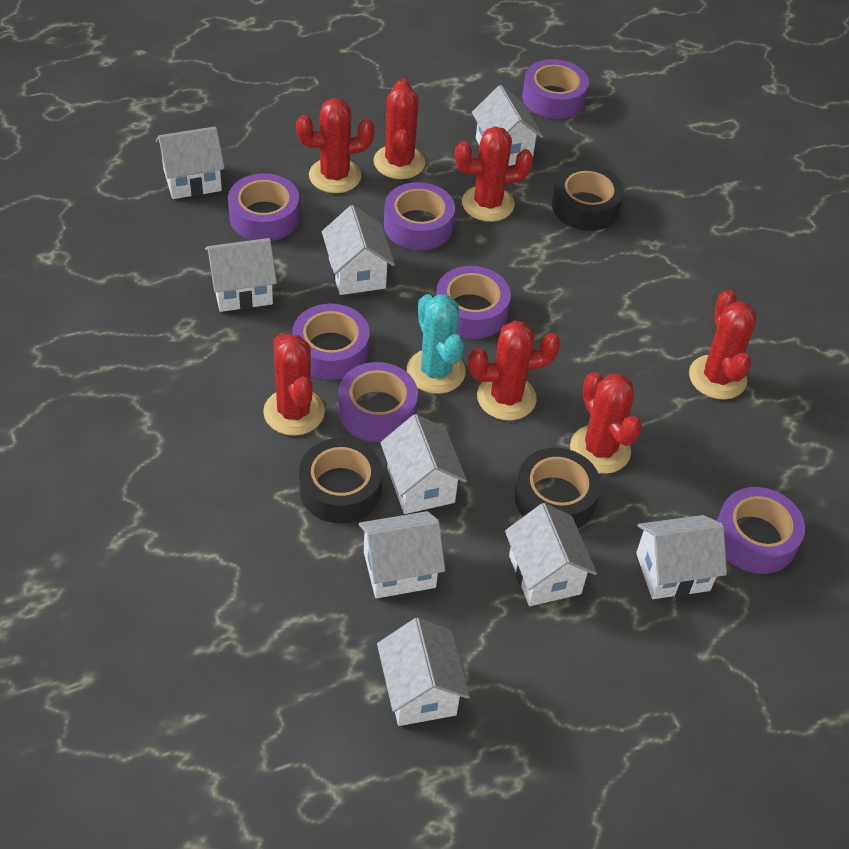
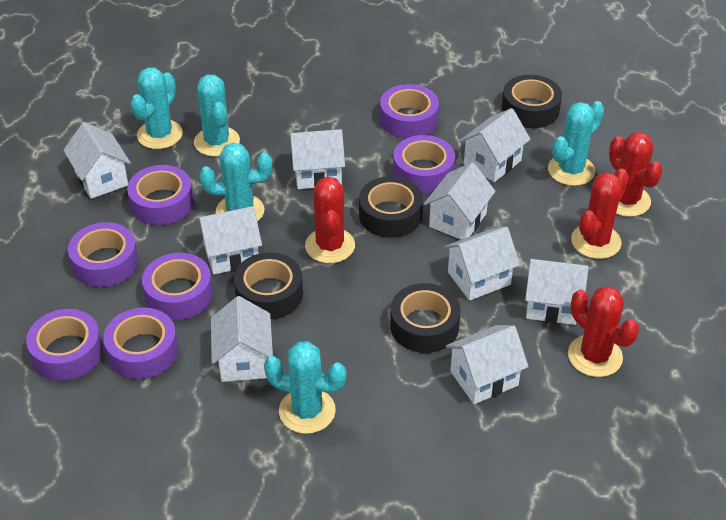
black tape: [299,438,383,523] [515,448,601,529] [552,165,624,231] = 3 -> [234,252,303,319] [359,176,423,238] [390,283,461,353] [502,75,562,128] = 4
red cactus: [263,333,325,436] [296,98,374,193] [373,78,425,179] [455,126,533,222] [468,321,560,420] [570,372,642,474] [689,290,756,400] = 7 -> [305,177,355,263] [568,286,639,377] [571,169,629,259] [609,132,663,217] = 4
turquoise cactus: [407,294,465,394] = 1 -> [130,67,183,149] [194,75,240,157] [199,143,272,222] [264,341,347,434] [548,101,604,186] = 5

